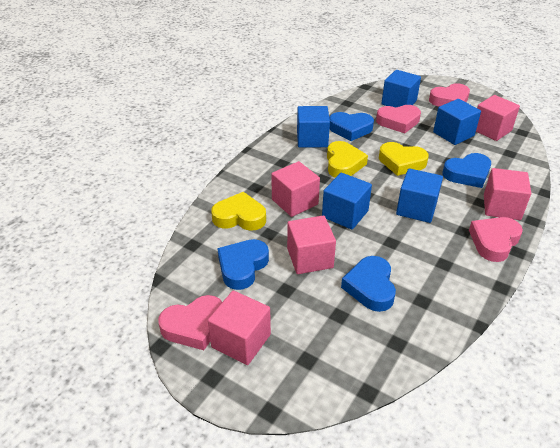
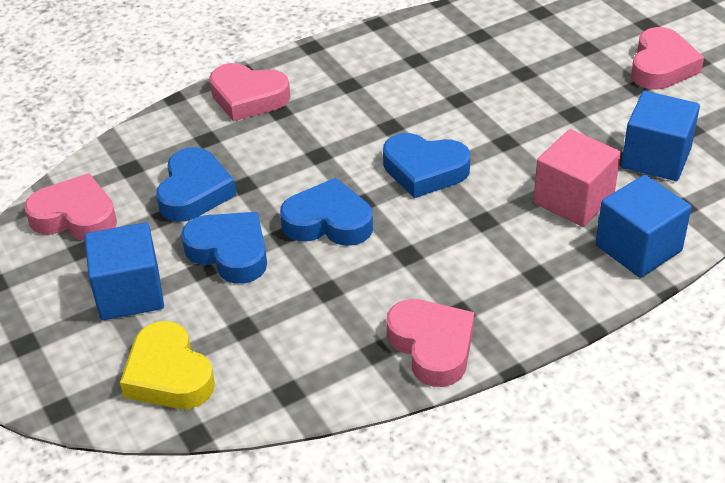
blue cube: [297,106,330,148] [322,173,372,230] [381,70,421,108] [396,168,443,223] [433,99,481,145] = 5 -> [84,222,164,320] [596,175,692,278] [621,91,700,181] = 3
pink cube: [208,291,271,365] [271,161,320,217] [287,216,336,274] [476,95,520,141] [484,168,531,220] = 5 -> [534,129,621,227] = 1
yellow heart: [211,192,266,231] [327,141,368,178] [379,142,429,176] = 3 -> [120,321,215,409] = 1

